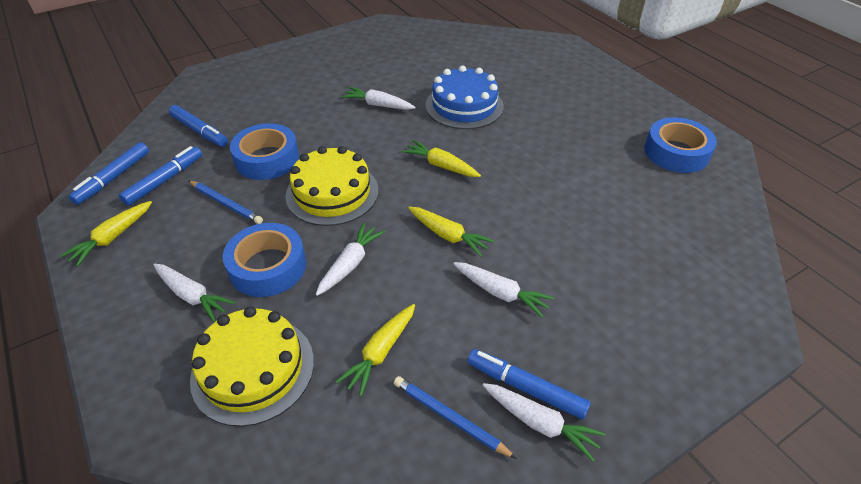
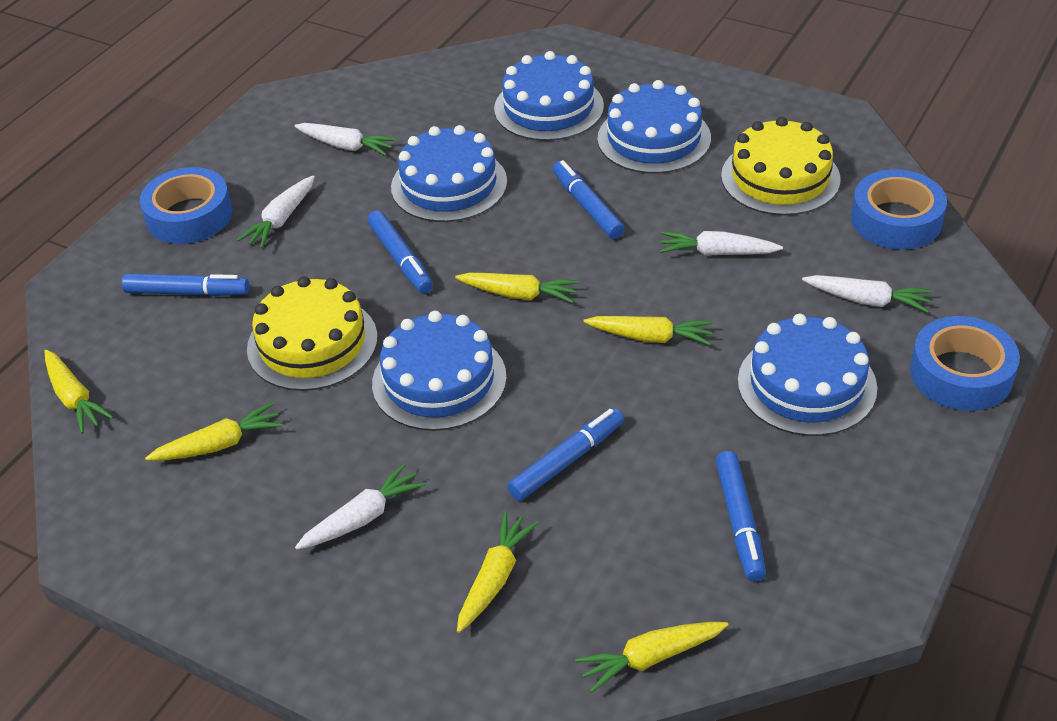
blue cake: [425,65,504,129] = 1 -> [372,311,507,431] [391,125,507,222] [494,51,604,141] [597,80,711,174] [738,314,877,436] = 5
blue marker: [69,142,149,205] [119,146,202,206] [169,105,228,147] [467,349,590,420] = 4 -> [122,274,249,296] [367,210,433,293] [507,408,624,501] [553,160,625,239] [715,451,766,581] = 5
blue pencil: [188,180,263,224] [394,376,517,459] = 2 -> none = 0
yellow carrot: [60,201,152,267] [336,304,415,397] [402,140,481,177] [408,207,494,257] = 4 -> [45,350,113,434] [145,402,283,461] [455,273,579,303] [457,511,539,633] [575,622,729,693] [583,316,713,345] = 6

